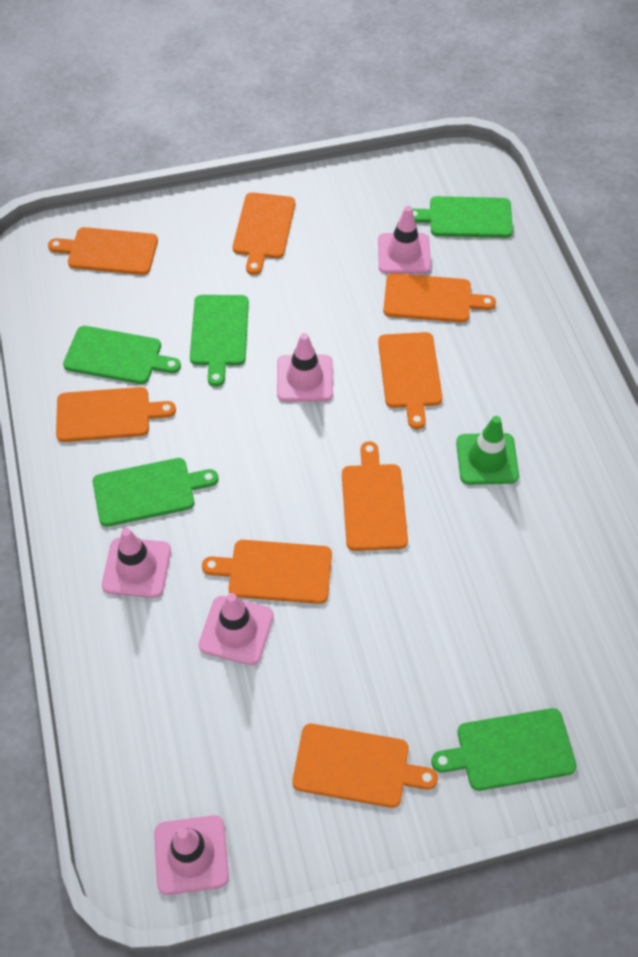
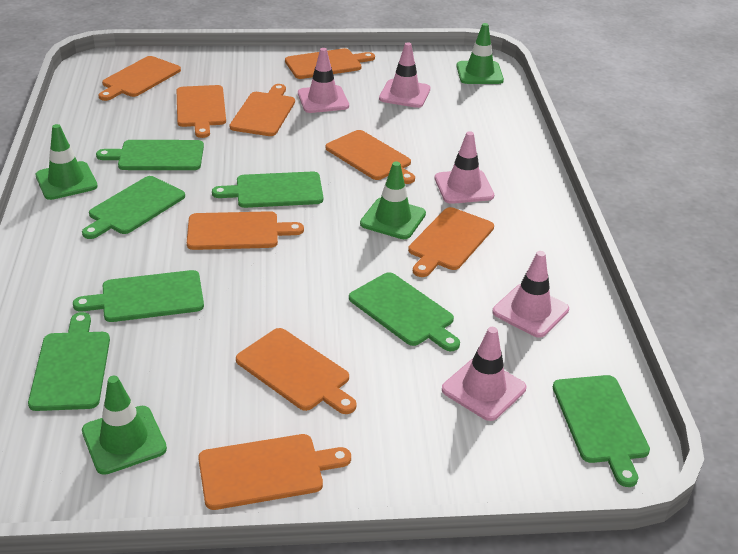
green cutting board: [63,326,181,384] [93,458,218,527] [190,295,249,387] [412,196,513,238] [431,708,577,791] = 5 -> [28,312,110,411] [73,270,204,322] [82,176,185,239] [96,140,204,170] [212,171,323,208] [349,272,460,351] [553,375,650,487] = 7
green traffic cone: [456,416,519,485] = 1 -> [35,124,98,200] [82,376,167,475] [360,162,426,239] [456,23,504,84] = 4
orange cutting board: [48,227,158,275] [56,387,176,442] [202,540,332,604] [233,192,295,275] [292,724,438,808] [342,441,408,551] [378,332,442,429] [383,273,496,323] = 8 -> [98,56,181,101] [177,85,226,138] [187,211,304,250] [198,434,351,510] [230,84,295,136] [236,328,357,414] [285,48,375,79] [326,130,415,184] [408,207,494,277] = 9

